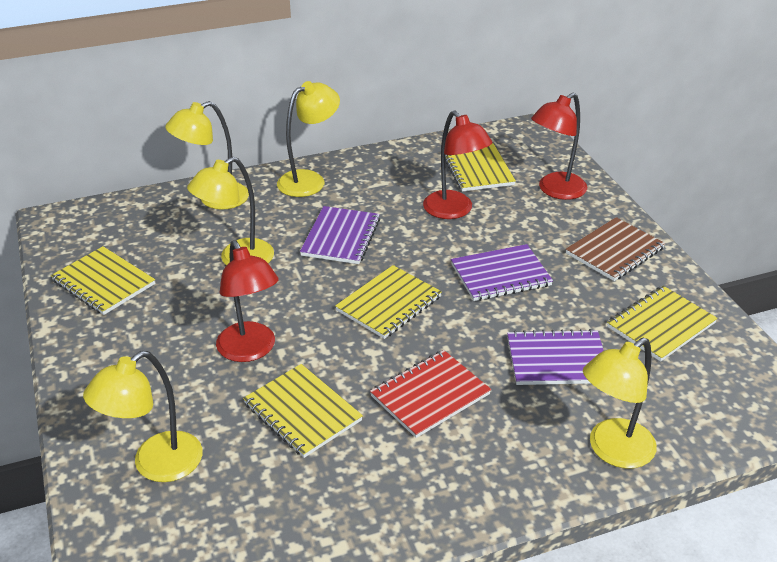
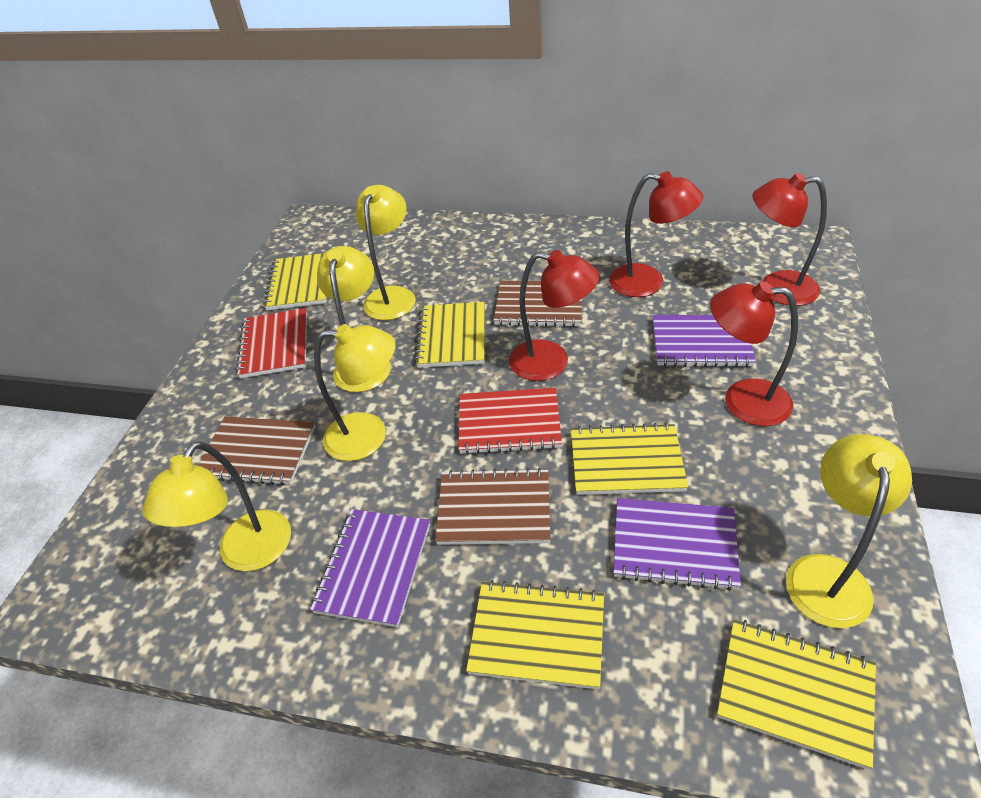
brown notebook: [566,217,665,281] = 1 -> [198,416,315,486] [435,468,551,545] [493,281,582,327] = 3
red lamp: [216,240,279,362] [423,110,493,219] [531,93,587,200] = 3 -> [509,250,600,381] [609,171,703,297] [710,281,798,426] [752,173,827,306] = 4
red notebook: [370,350,491,438] = 1 -> [236,308,307,378] [458,388,562,455] = 2

